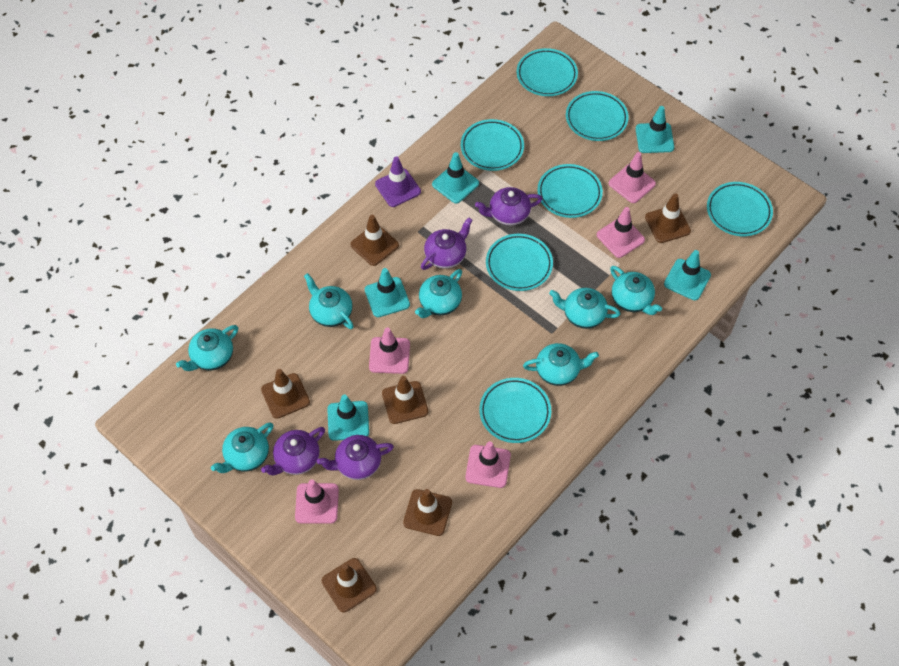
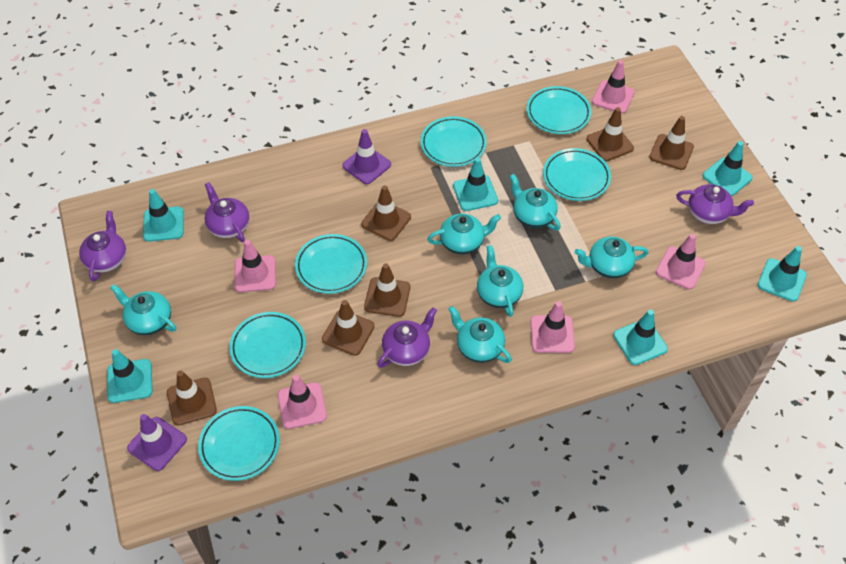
purple traffic cone: [375,156,421,207] = 1 -> [127,414,187,471] [342,129,391,184] = 2
turquoise plate: [461,119,524,171] [479,378,551,443] [486,234,553,291] [516,48,578,96] [537,164,603,218] [566,91,629,141] [707,182,773,236] = 7 -> [198,406,280,481] [229,312,306,378] [295,234,367,294] [421,116,487,167] [527,86,591,134] [543,148,611,201] = 6
turquoise teapot: [176,325,238,371] [211,423,274,473] [304,273,354,329] [415,269,462,318] [523,343,599,386] [549,288,621,329] [610,266,662,315] = 7 -> [110,284,176,335] [427,213,501,255] [448,306,512,363] [477,245,523,317] [509,174,561,231] [575,237,648,278] = 6
turquoise traffic cone: [327,395,369,441] [365,268,410,317] [432,152,479,203] [636,106,674,153] [664,250,711,300] = 5 -> [107,349,152,403] [143,189,184,242] [453,158,498,211] [613,309,668,365] [703,141,753,196] [758,246,807,302] = 6

